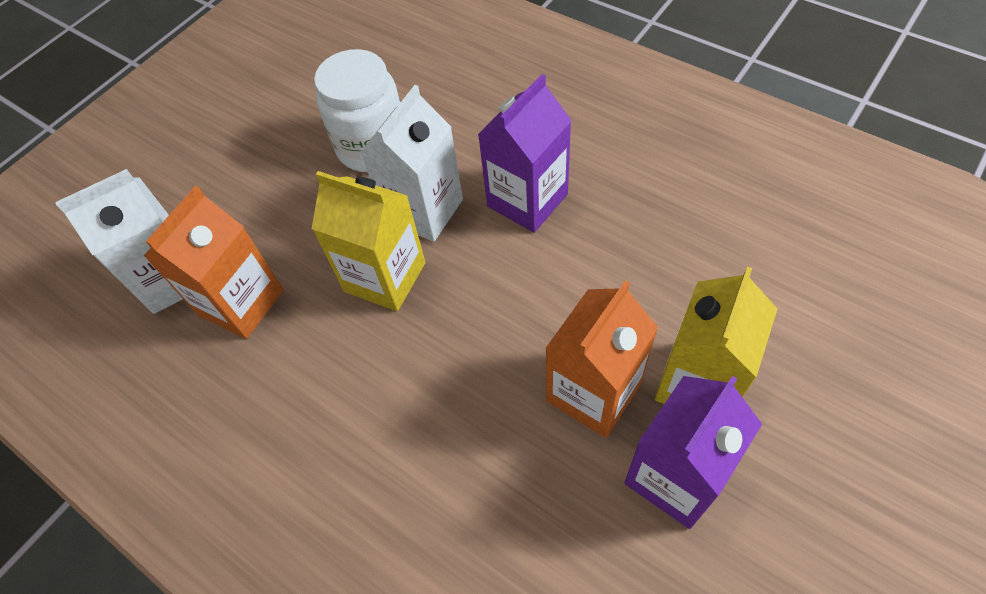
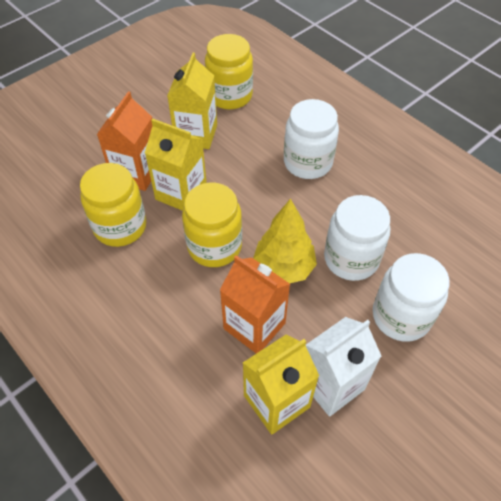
purple carton: [478,74,572,233] [624,376,762,529] = 2 -> none = 0
white carton: [55,169,183,314] [360,85,463,242] = 2 -> [306,317,381,417] = 1
white jar: [314,49,401,172] = 1 -> [284,99,339,179] [324,195,390,281] [373,253,450,342] = 3
yellow carton: [312,171,426,311] [655,267,777,404] = 2 -> [145,119,207,211] [167,53,217,149] [243,334,319,434] = 3
yellow jar: none = 0 -> [80,163,147,247] [182,183,242,267] [205,34,253,110] = 3
yellow tree: none = 0 -> [253,198,317,283] = 1

